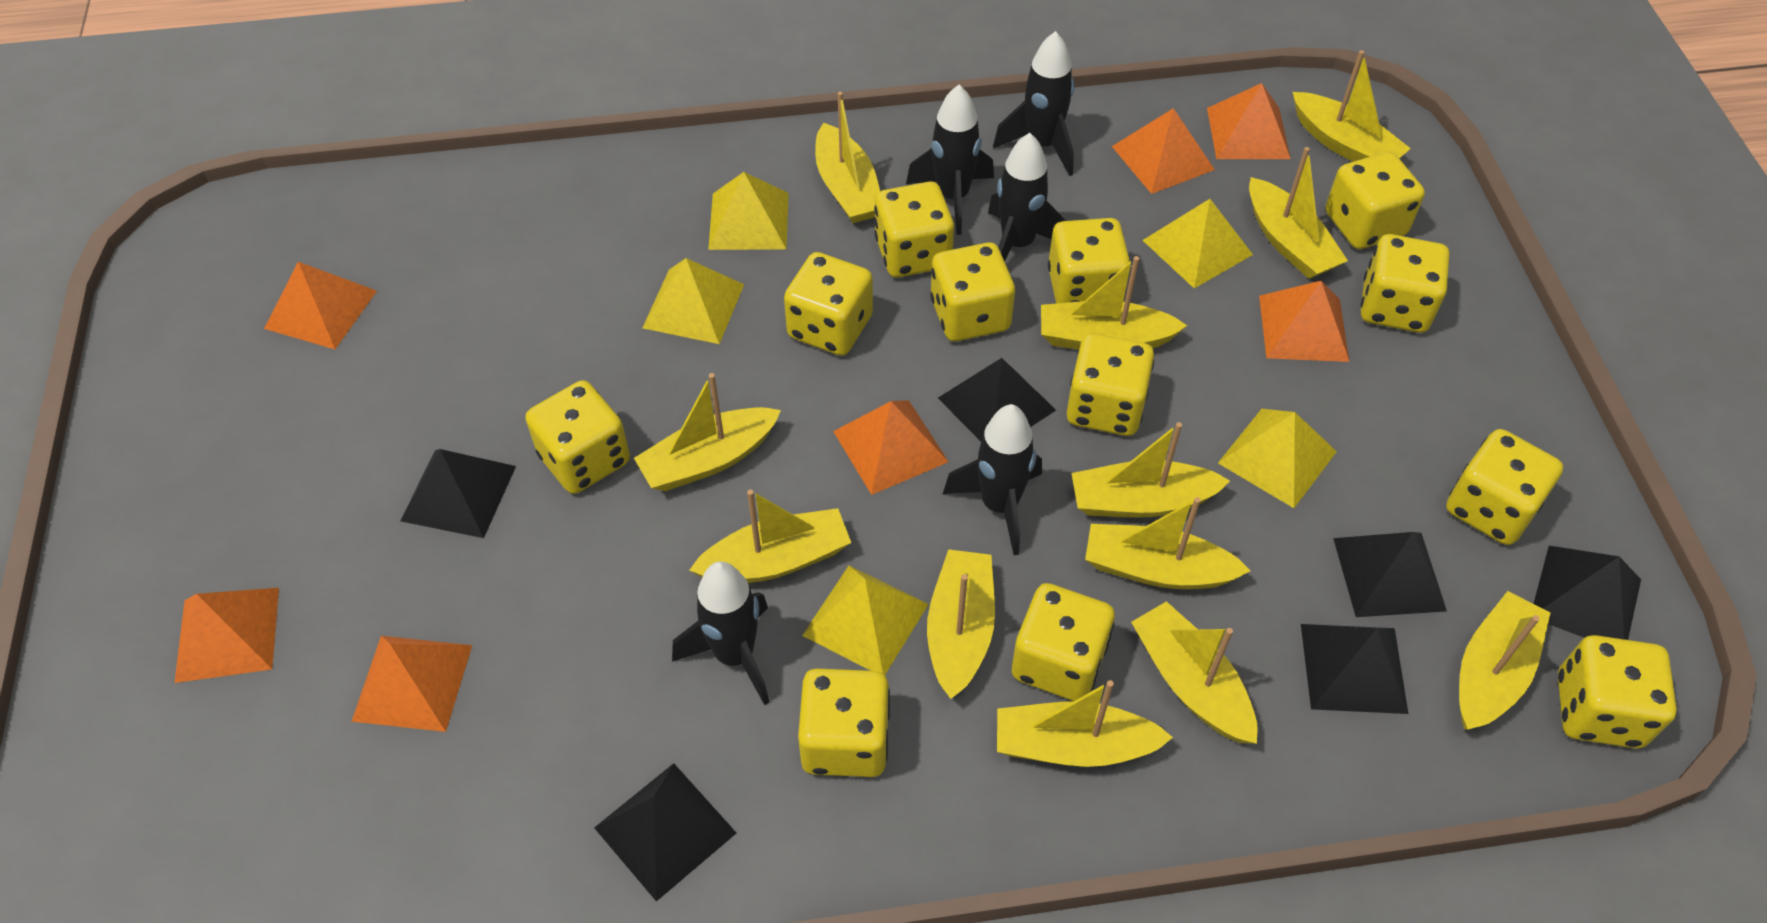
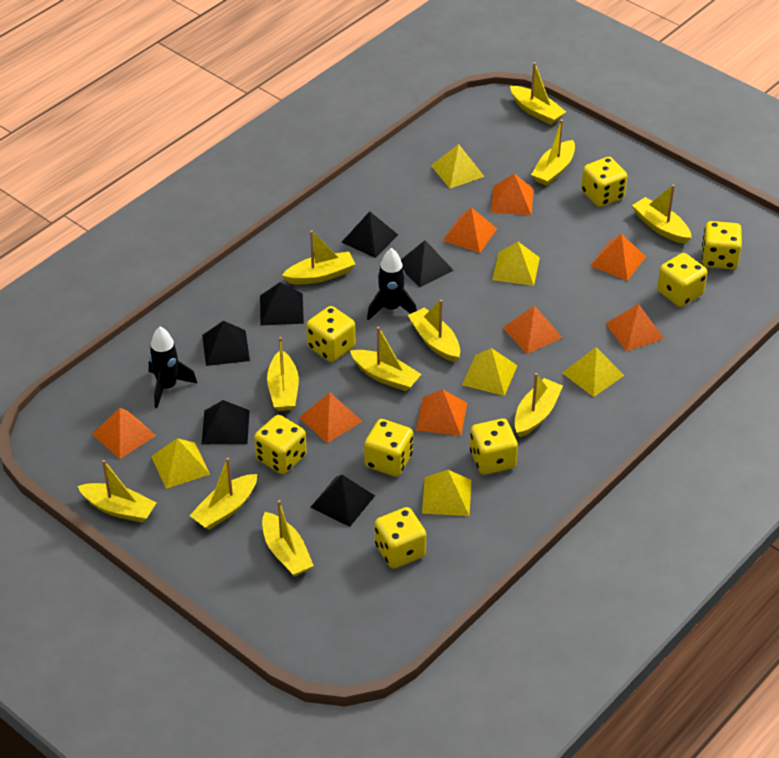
black rocket: [672,561,769,705] [906,85,994,235] [943,404,1042,555] [988,133,1066,262] [993,31,1074,176] = 5 -> [149,327,197,408] [367,248,417,321] = 2
orange pyramid: [174,588,279,683] [264,262,377,349] [351,636,472,732] [833,400,949,495] [1112,108,1215,194] [1207,83,1291,159] [1259,281,1350,362] = 7 -> [92,408,156,459] [299,392,362,443] [416,389,467,436] [442,207,497,253] [491,174,534,215] [503,305,563,354] [590,234,646,281] [605,304,664,351] = 8
yellow boat: [634,373,781,491] [689,489,851,583] [815,92,880,223] [927,549,995,699] [997,680,1173,767] [1041,256,1187,350] [1071,422,1230,518] [1085,497,1251,589] [1131,601,1258,744] [1249,147,1348,279] [1293,50,1411,162] [1459,591,1551,730] = 12 -> [78,460,157,523] [189,458,257,530] [262,500,314,576] [267,337,299,411] [282,230,355,284] [350,326,421,391] [408,300,460,362] [510,62,566,125] [514,373,563,437] [531,119,575,186] [632,184,692,244] = 11
yellow dice: [525,380,630,494] [784,252,873,356] [798,668,890,777] [874,182,954,278] [930,242,1015,341] [1012,583,1115,701] [1048,218,1130,304] [1067,333,1154,436] [1325,152,1425,249] [1361,234,1449,333] [1446,429,1563,545] [1558,635,1677,748] = 12 -> [254,415,307,474] [306,306,355,362] [364,419,413,477] [374,507,426,569] [470,419,518,475] [581,157,627,207] [657,253,707,307] [702,221,742,269] = 8
yellow pyramid: [642,258,744,344] [708,172,789,250] [802,566,929,674] [1143,199,1253,288] [1218,409,1337,508] = 5 -> [151,438,210,489] [422,470,471,516] [431,144,485,188] [462,348,518,396] [492,242,540,286] [562,347,625,397] = 6

